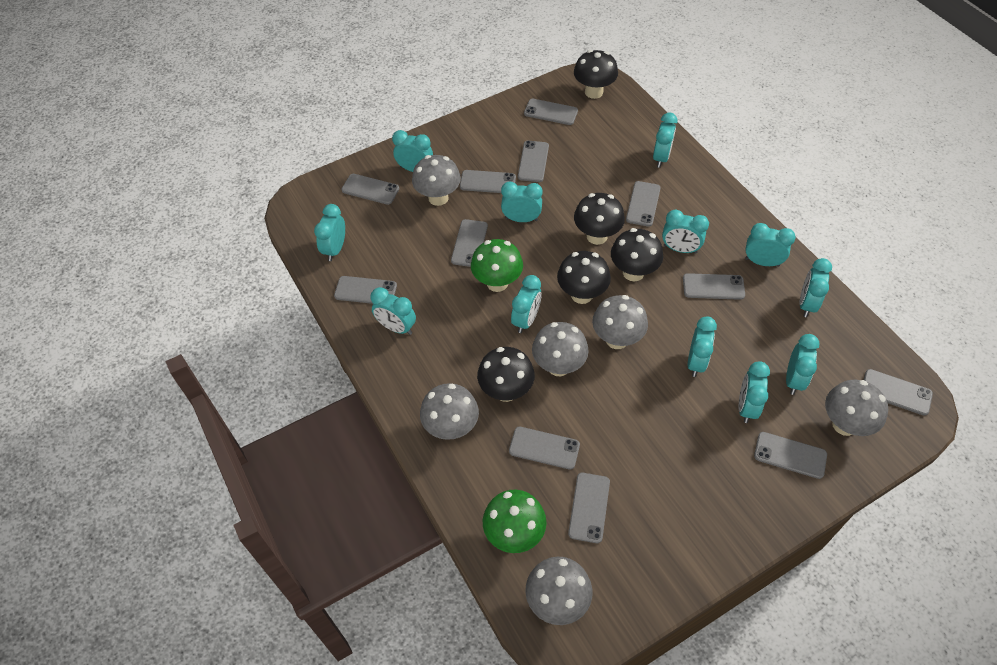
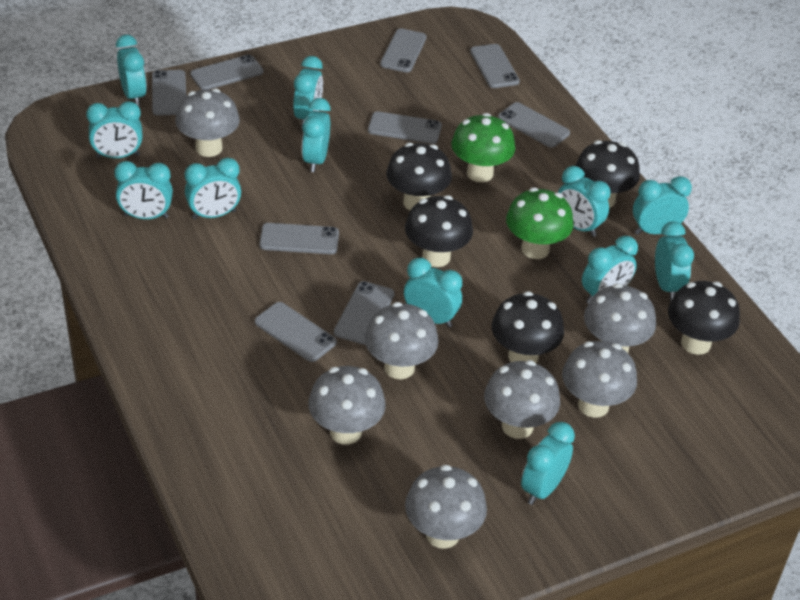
grey mushroom: [412,155,461,206] [420,383,479,440] [525,557,592,625] [532,322,589,376] [592,295,648,349] [825,380,888,436] = 6 -> [175,89,240,157] [308,366,386,444] [365,302,439,379] [405,465,487,549] [484,360,560,439] [562,341,637,418] [584,283,656,353] = 7
grey phone: [334,276,397,304] [341,174,399,205] [451,219,488,267] [460,170,516,193] [509,427,580,470] [518,141,549,182] [524,99,578,125] [568,473,610,543] [626,181,661,227] [683,273,745,300] [754,432,827,479] [864,369,933,416] = 12 -> [152,70,186,116] [190,54,263,90] [255,302,337,362] [259,223,339,254] [334,281,395,345] [368,111,442,144] [380,28,427,72] [470,44,520,88] [498,102,570,148] = 9

